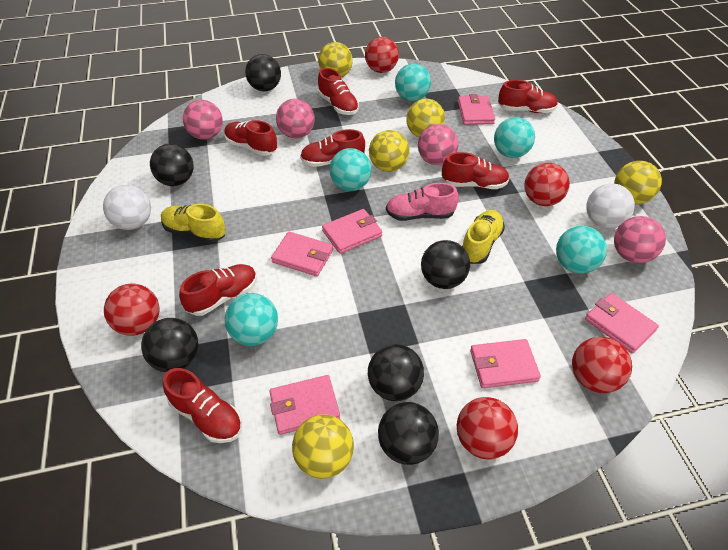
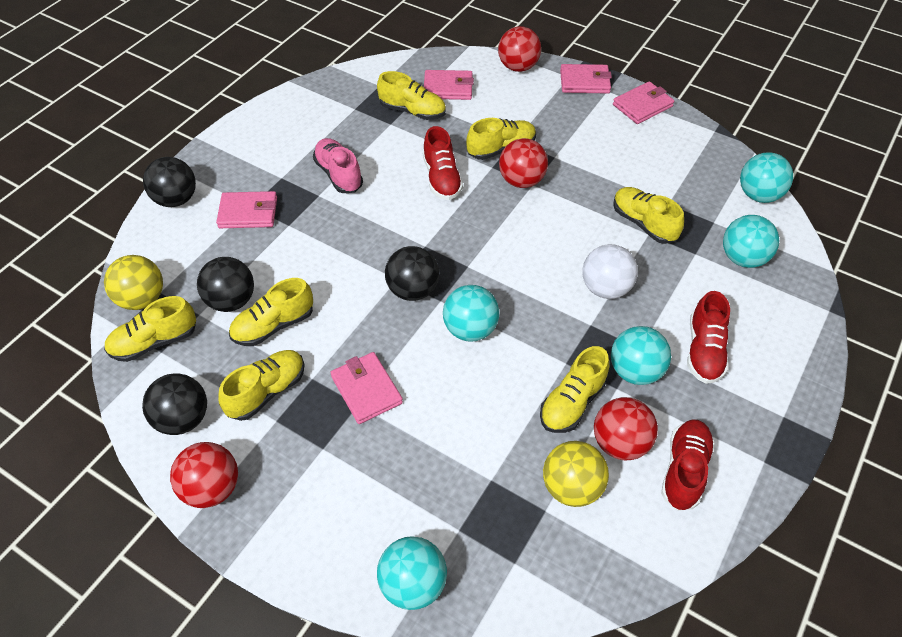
black ball: [141,318,199,372] [150,144,194,186] [245,54,281,91] [368,344,424,401] [378,402,439,465] [421,240,470,289] = 6 -> [142,373,207,435] [143,157,196,207] [197,257,254,312] [385,246,439,301] = 4
pink ball: [183,100,223,140] [276,99,315,138] [418,124,458,165] [614,216,666,263] = 4 -> none = 0
pink wallet: [269,375,340,435] [271,232,333,276] [322,209,382,254] [458,94,495,125] [470,339,541,388] [585,293,659,354] = 6 -> [216,191,277,228] [330,352,403,424] [424,70,474,100] [560,64,612,93] [613,81,674,124] = 5
red ball: [104,284,160,336] [365,37,399,73] [457,397,518,459] [525,163,570,206] [572,337,632,393] = 5 -> [170,442,238,508] [498,26,541,72] [499,138,548,188] [594,397,658,460] = 4
red shoe: [163,368,242,443] [179,264,257,316] [224,120,277,156] [300,129,365,167] [318,68,359,115] [442,152,510,189] [498,80,558,113] = 7 -> [423,126,463,200] [661,419,715,511] [687,291,730,384] = 3
white ball: [103,185,151,230] [586,183,635,228] = 2 -> [582,244,638,299] = 1
yellow ball: [292,414,354,479] [318,42,353,77] [369,130,410,172] [406,99,445,137] [614,161,662,204] = 5 -> [104,255,163,310] [543,441,609,507] = 2
yellow shoe: [161,204,226,243] [462,210,505,264] = 2 -> [104,296,196,362] [218,350,305,421] [229,278,313,346] [377,71,446,120] [466,118,536,160] [540,346,609,433] [613,187,684,244] = 7

